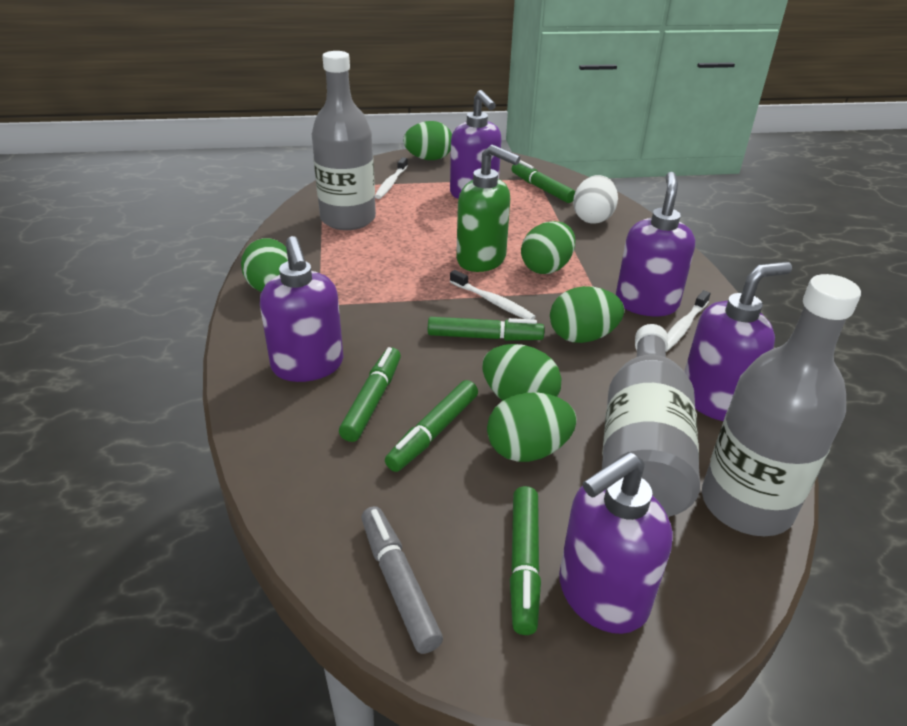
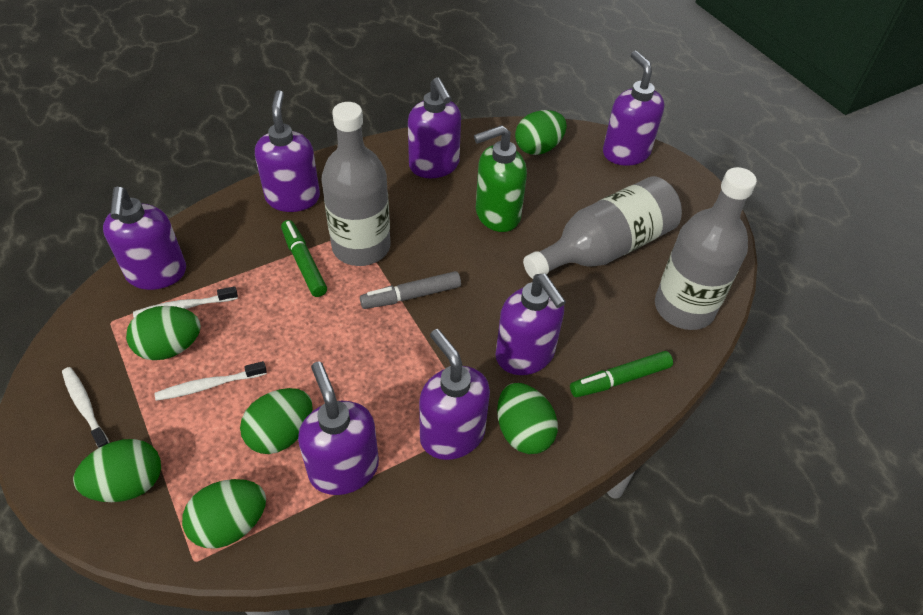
green marker: [339,347,401,442] [385,380,478,472] [428,317,545,341] [510,486,541,635] [512,160,575,203] = 5 -> [281,220,327,297] [570,351,673,397] = 2
purple soap dispenser: [260,236,344,382] [450,90,502,199] [559,452,673,634] [616,172,695,316] [684,262,792,421] = 5 -> [103,187,186,290] [255,90,320,212] [298,361,379,495] [408,77,461,178] [419,329,490,460] [495,274,566,375] [603,51,665,166] = 7
white egg: [573,175,618,224] = 1 -> none = 0

